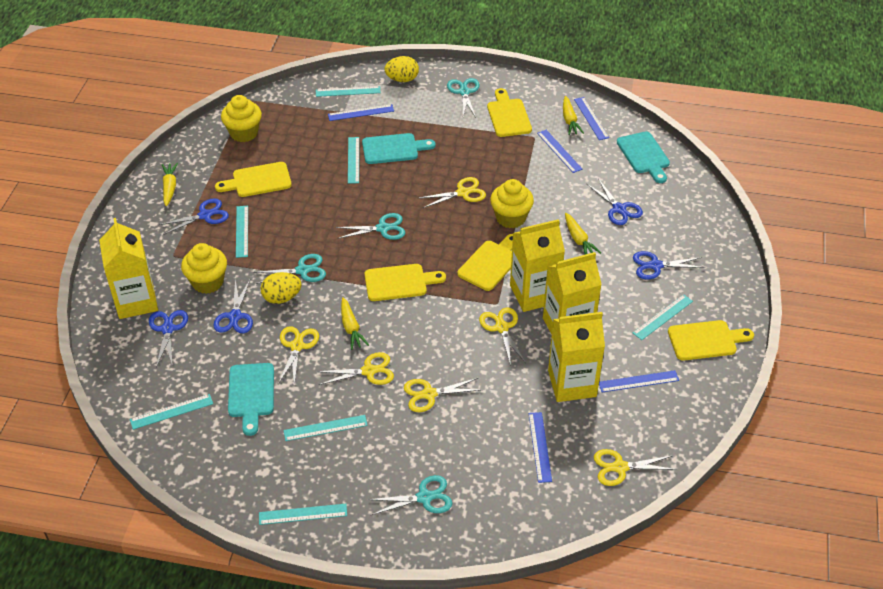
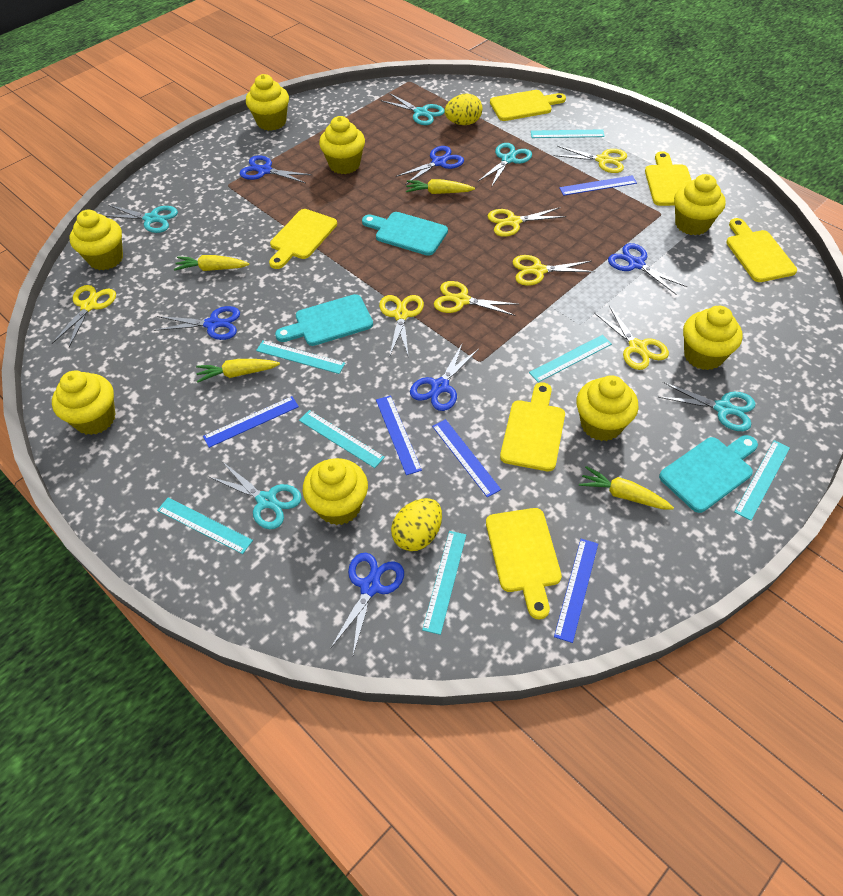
blue scissors: [149,310,188,368] [158,198,229,235] [213,280,253,333] [587,179,643,225] [633,251,705,279] = 5 -> [154,306,240,340] [240,155,312,183] [330,553,404,655] [396,146,464,185] [410,344,479,411] [608,243,687,295] = 6
turquoise scissors: [253,254,326,284] [336,213,405,240] [367,475,452,515] [447,78,480,117] = 4 -> [106,205,178,233] [209,462,302,529] [381,93,445,125] [478,143,532,187] [658,382,756,431] = 5
yellow carton: [99,218,158,319] [510,219,565,312] [543,252,602,334] [548,312,605,402] = 4 -> none = 0
yellow cupcake: [181,243,227,294] [221,95,262,142] [490,179,534,228] = 3 -> [52,370,116,435] [70,210,123,270] [246,74,289,131] [303,458,368,525] [319,116,365,174] [576,375,639,441] [674,174,726,235] [683,306,743,370] = 8
yellow cutting board: [215,162,292,197] [365,264,446,301] [458,234,513,291] [487,88,532,137] [668,320,754,361] = 5 -> [269,209,337,269] [486,508,562,619] [490,90,566,121] [500,382,565,471] [645,151,692,206] [726,218,797,282] = 6
yellow scissors: [278,326,319,385] [316,352,394,385] [404,378,480,412] [419,177,486,208] [479,308,526,366] [594,449,677,486] = 6 -> [52,285,116,347] [379,295,424,358] [434,281,520,316] [487,207,566,237] [512,255,595,286] [554,146,627,173] [594,306,669,370] = 7

